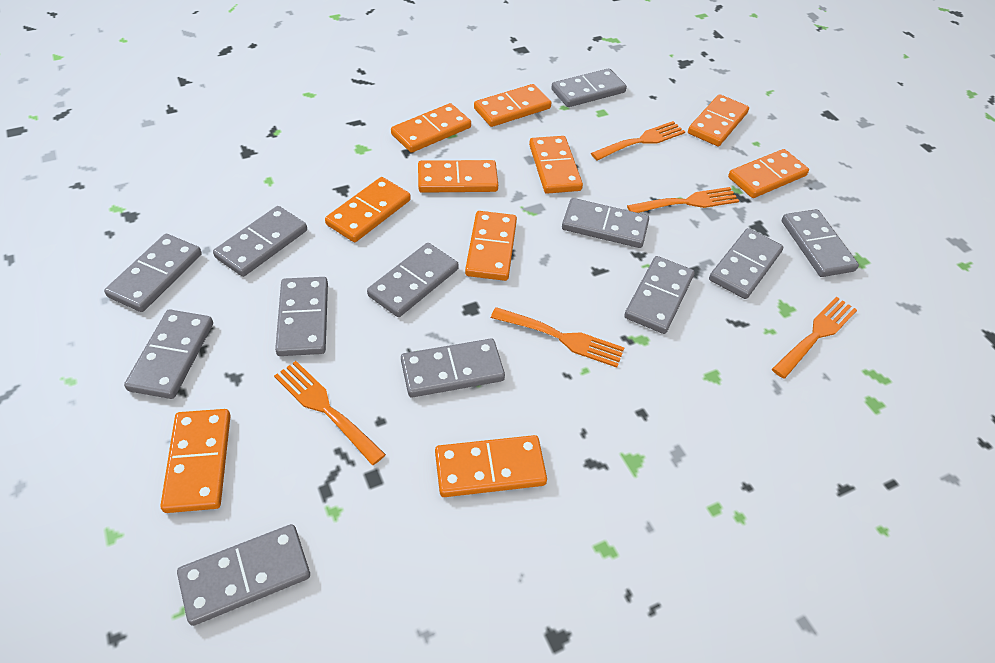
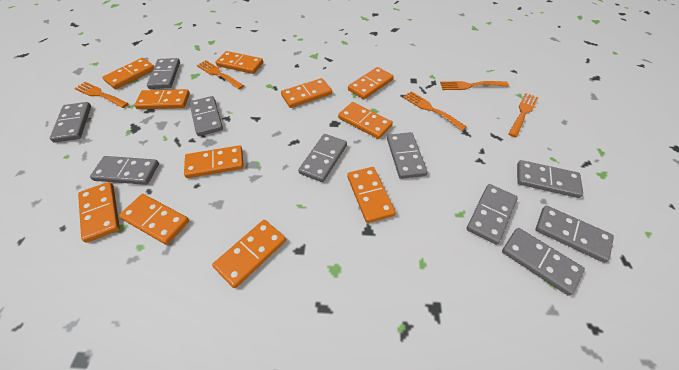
grey domino: [104,234,202,312] [124,309,213,399] [177,524,310,626] [213,206,307,277] [275,277,328,356] [367,243,459,317] [401,339,505,398] [551,68,627,107] [562,198,649,248] [624,256,695,334] [709,228,783,299] [782,209,859,277] = 12 -> [50,102,91,143] [90,156,159,185] [147,58,180,89] [189,96,223,136] [298,134,347,182] [387,132,427,179] [467,184,518,245] [502,228,585,296] [517,160,583,198] [536,206,614,263] = 10
orange domino: [160,409,231,513] [325,177,411,242] [391,103,471,153] [418,160,498,193] [435,435,547,497] [465,211,517,281] [474,84,551,127] [529,136,583,194] [688,94,749,146] [728,149,809,198] = 10 -> [78,182,120,243] [102,58,154,89] [119,194,189,245] [134,89,190,109] [184,145,244,178] [212,220,286,288] [216,51,263,74] [281,78,332,108] [338,102,393,139] [347,167,396,223] [348,67,394,99] = 11

